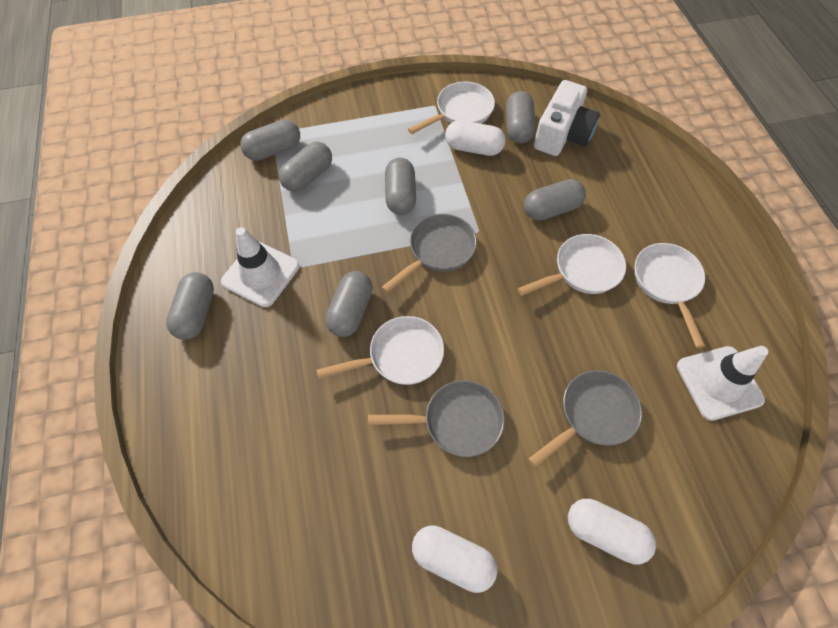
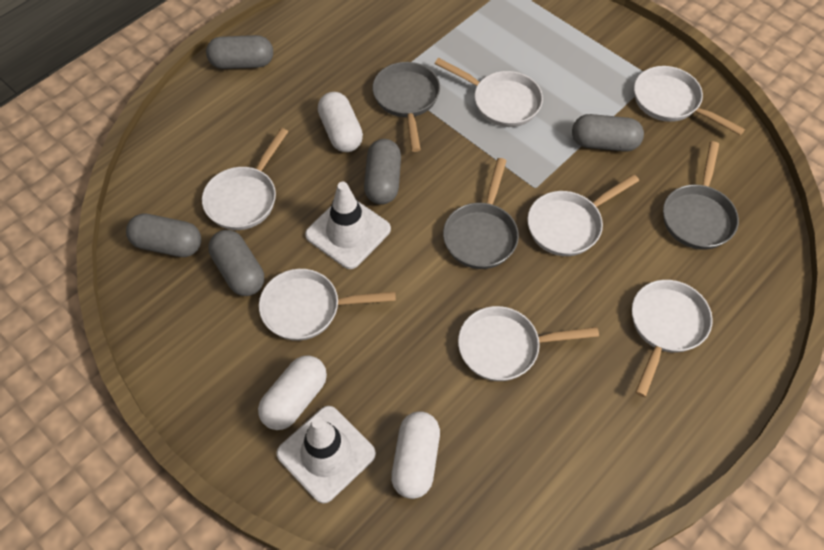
grey capsule: [166,272,214,340] [240,119,300,161] [279,142,332,192] [325,271,373,337] [385,158,416,215] [506,91,536,143] [524,179,586,221] = 7 -> [126,213,201,257] [206,35,273,69] [208,230,264,296] [364,139,401,205] [572,114,644,152] = 5
white camera: [534,80,600,156] = 1 -> none = 0
white pan: [316,316,444,385] [408,81,495,134] [518,234,626,296] [634,243,705,348] = 4 -> [202,128,288,230] [259,269,396,341] [435,58,543,127] [458,306,599,381] [528,174,639,256] [632,280,713,397] [634,66,745,135] = 7

